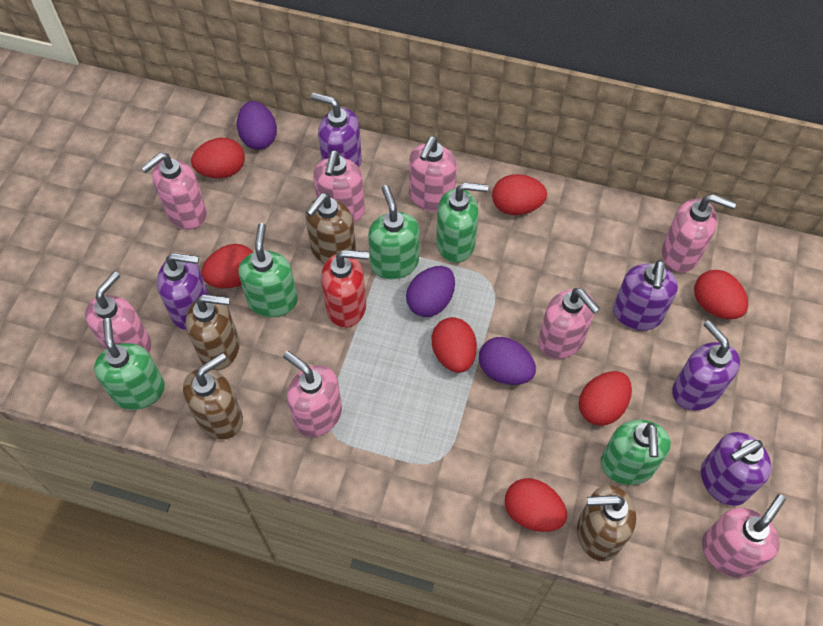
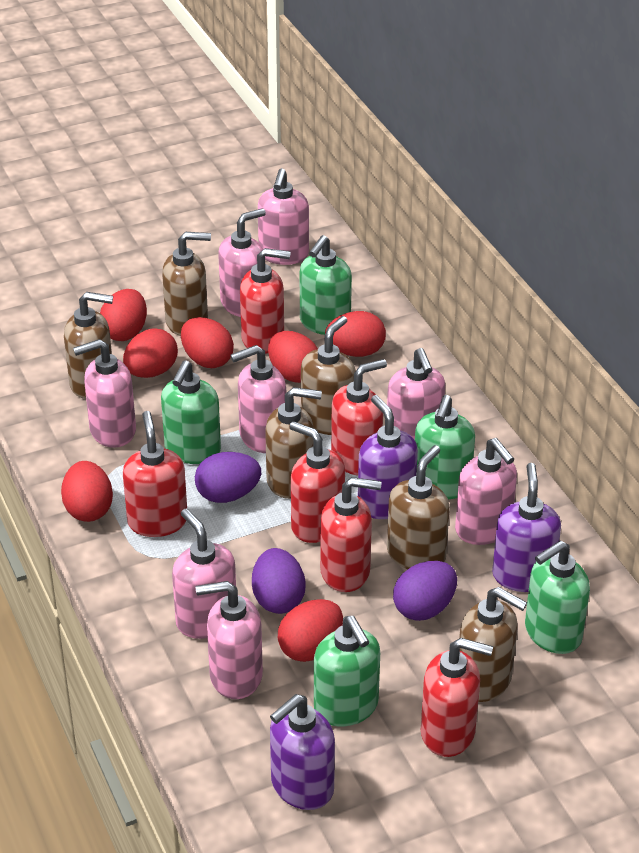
brown soap dispenser: [183,353,243,440] [186,294,240,370] [305,193,356,264] [577,485,636,561] = 4 -> [64,292,113,399] [162,232,211,336] [265,387,322,499] [301,316,356,435] [387,445,450,569] [459,587,527,702] = 6
purple soap dispenser: [157,253,209,330] [311,93,362,167] [613,260,678,331] [672,320,740,411] [701,432,771,506] = 5 -> [270,694,335,810] [358,395,418,519] [492,463,561,592] = 3
red soap dispenser: [321,250,369,328] = 1 -> [123,411,187,537] [240,248,290,354] [290,421,345,543] [320,477,382,592] [331,359,387,476] [421,638,493,757] = 6

